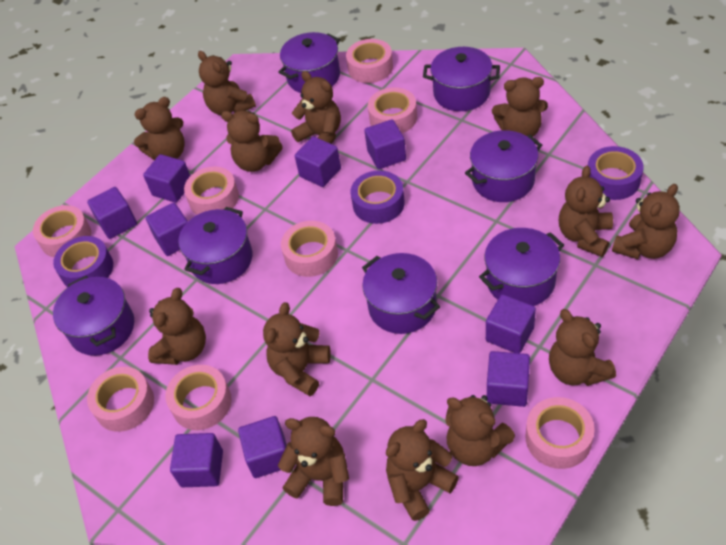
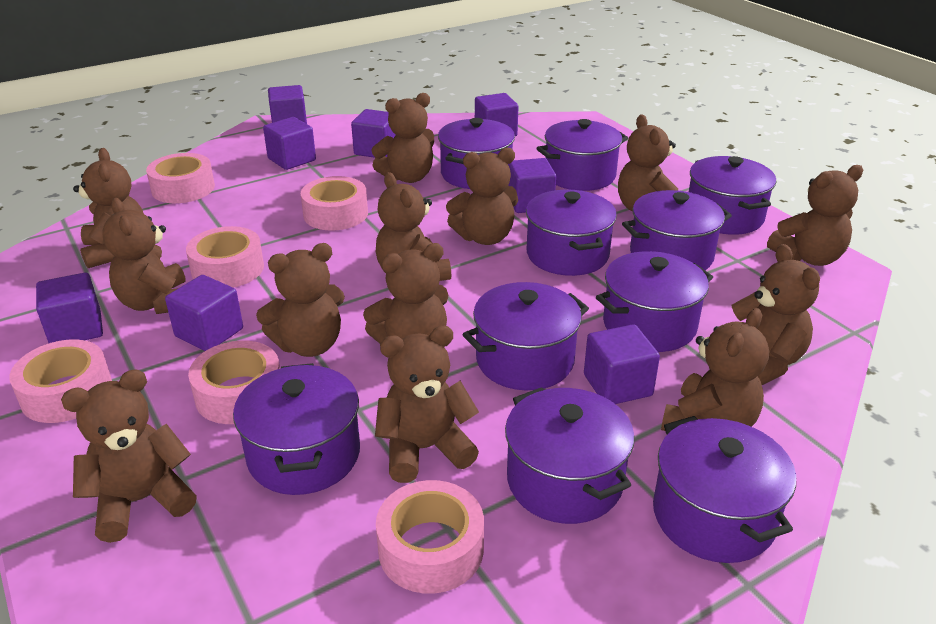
pink tape: [33,205,91,257] [87,367,154,432] [165,365,232,430] [184,167,239,215] [281,221,338,277] [346,39,393,83] [368,87,417,133] [525,397,595,469] = 8 -> [9,339,112,423] [146,153,215,203] [186,226,264,288] [188,341,280,424] [301,176,368,231] [376,480,484,594] = 6
purple cube: [87,187,137,239] [143,154,190,203] [146,203,188,256] [170,433,223,487] [238,416,287,478] [295,136,341,187] [364,119,406,169] [486,294,536,353] [487,351,530,407] = 9 -> [36,273,103,343] [165,275,243,351] [263,117,316,170] [268,85,307,124] [351,109,396,158] [475,93,519,137] [508,158,556,213] [584,324,660,404] = 8
purple pot: [53,276,134,356] [179,207,252,284] [278,32,340,93] [362,253,440,334] [423,47,500,111] [465,130,542,202] [479,228,564,306] = 7 -> [233,363,360,495] [438,118,515,189] [462,282,589,390] [505,387,634,524] [526,190,617,276] [536,119,628,191] [596,251,713,352] [622,190,732,270] [653,416,796,563] [689,156,776,235] = 10
purple tape: [53,236,113,287] [351,170,405,224] [588,146,644,200] = 3 -> none = 0

